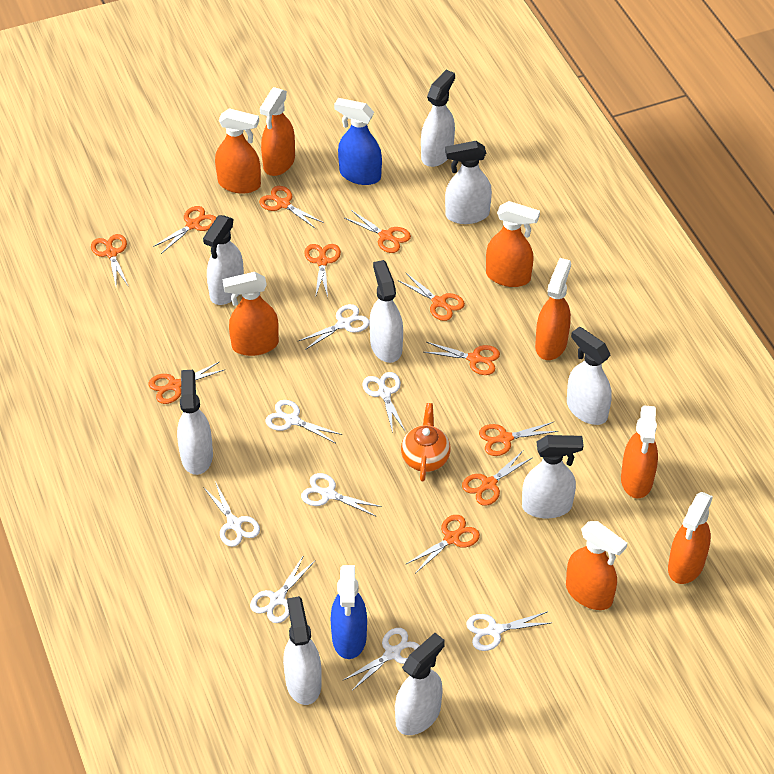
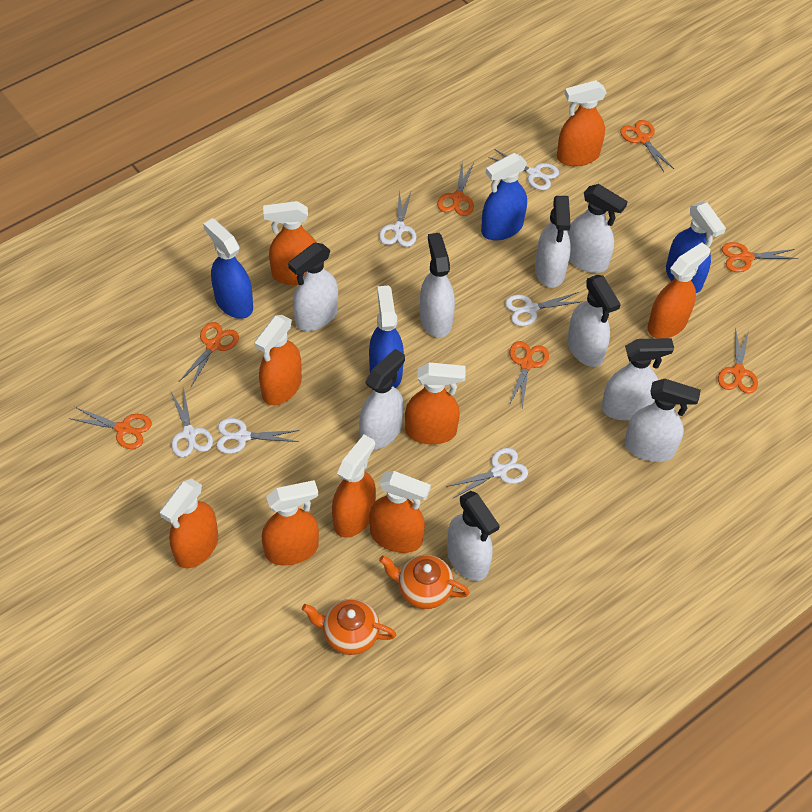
blue spray bottle: [331,565,367,659] [334,98,382,185] = 2 -> [203,218,253,319] [369,286,404,388] [481,153,527,241] [666,202,726,293] = 4
orange scissors: [91,234,128,286] [149,362,224,404] [153,206,216,254] [259,186,324,229] [304,244,341,298] [345,210,411,253] [397,273,465,321] [406,515,480,574] [424,342,500,375] [462,451,532,506] [479,422,558,456] = 11 -> [69,407,152,449] [180,322,239,387] [437,161,474,216] [509,341,549,408] [620,120,674,172] [718,327,758,394] [722,242,798,272] = 7
orange spray bottle: [215,108,261,194] [223,272,279,356] [260,87,295,176] [486,201,540,287] [535,258,571,360] [566,521,627,610] [621,405,658,498] [668,492,713,584] = 8 -> [160,479,218,568] [254,315,302,405] [262,480,319,566] [263,201,317,285] [332,435,376,538] [369,471,431,553] [405,362,466,444] [557,80,607,166] [648,242,710,338] = 9
orange teapot: [401,403,451,481] = 1 -> [302,599,396,655] [379,555,470,609] = 2
white scissors: [203,481,260,547] [250,555,315,623] [265,400,342,443] [299,304,369,350] [301,473,382,516] [344,628,420,691] [362,372,406,433] [466,611,550,651] = 8 -> [171,387,213,457] [216,418,300,454] [379,191,417,247] [446,448,528,499] [488,149,559,190] [505,292,583,326] = 6

